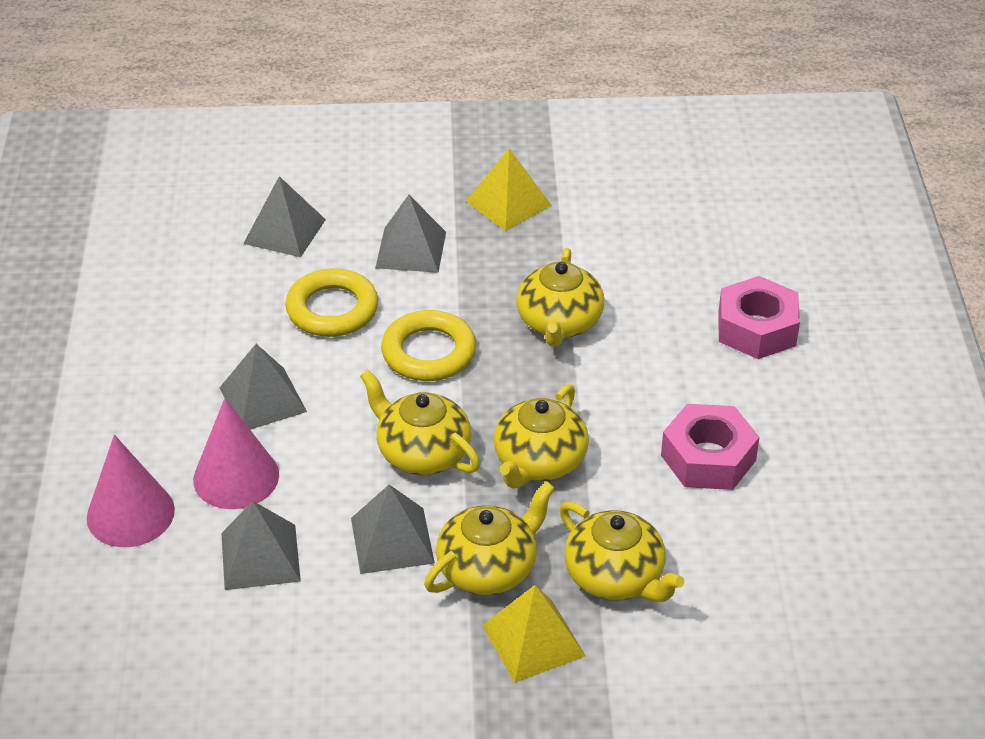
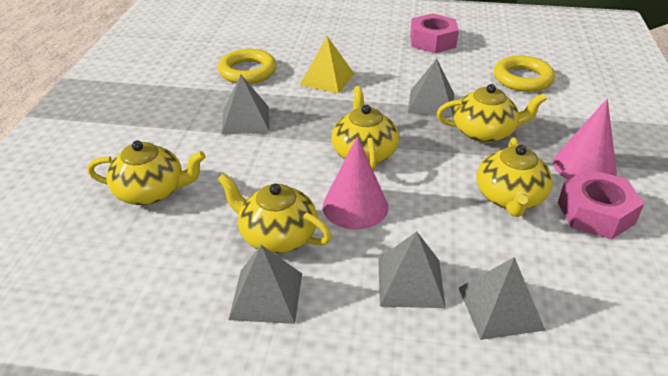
yellow pyramid: [466,148,552,231] [482,585,585,683] = 2 -> [300,36,354,94] = 1

